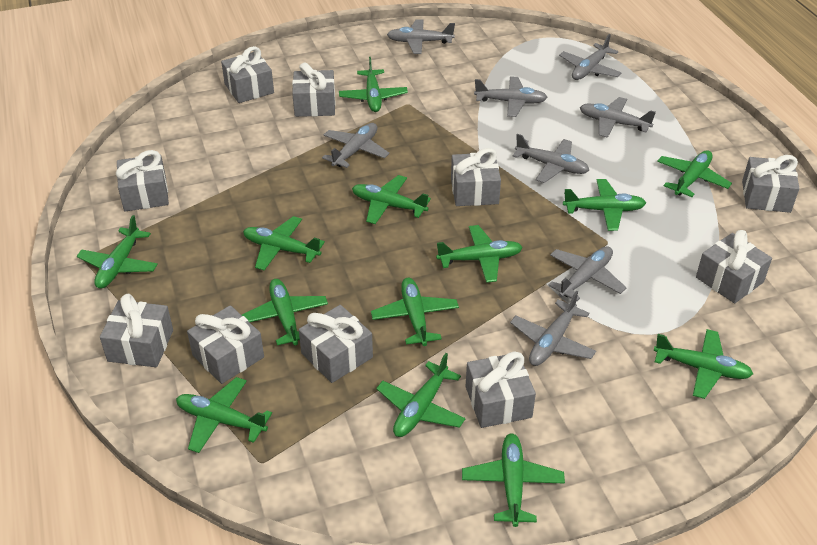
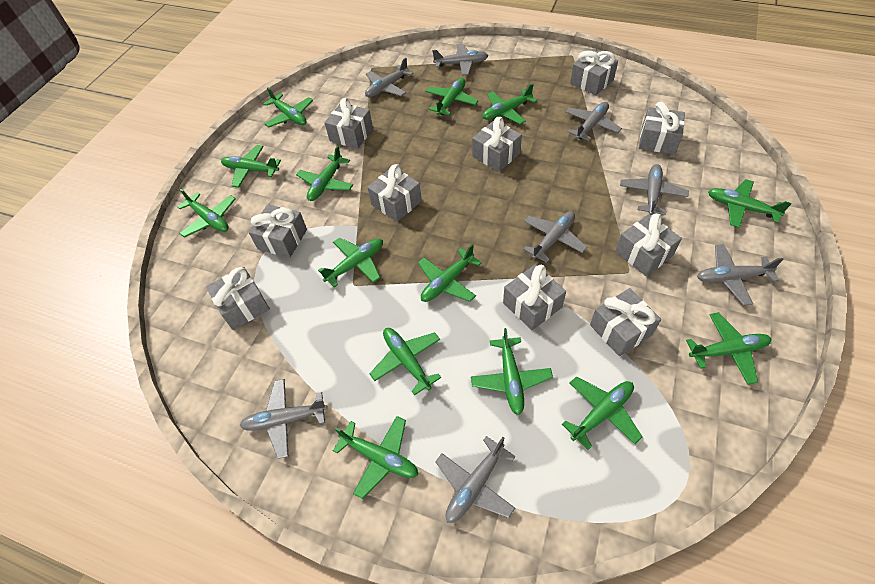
green plane: [77,215,158,289] [176,377,272,453] [242,279,328,345] [243,216,325,270] [339,57,408,112] [352,175,431,224] [371,278,459,346] [376,353,465,437] [436,225,523,283] [462,433,565,527] [563,179,646,231] [653,329,753,399] [657,150,732,197] = 13 -> [177,189,236,238] [221,145,281,188] [263,88,313,128] [296,146,353,201] [318,237,383,287] [333,416,418,499] [369,328,441,395] [418,244,482,302] [426,78,478,115] [471,328,553,415] [483,84,537,124] [562,376,642,450] [686,312,771,384] [708,179,791,228] = 14

